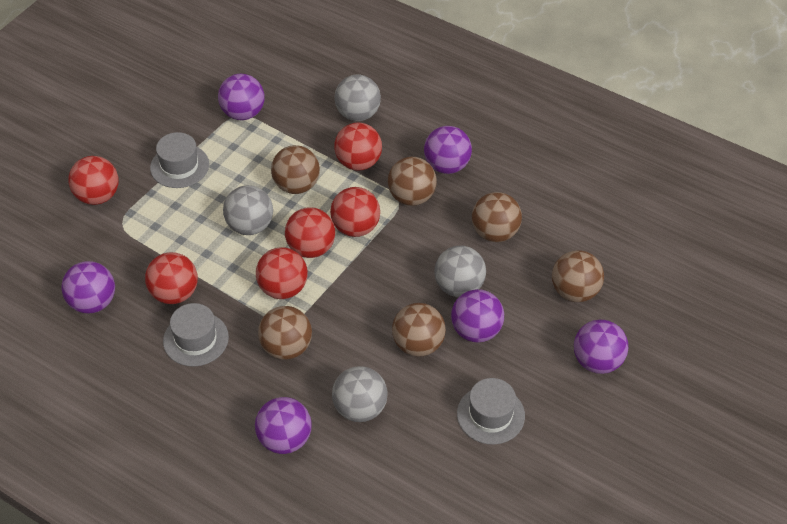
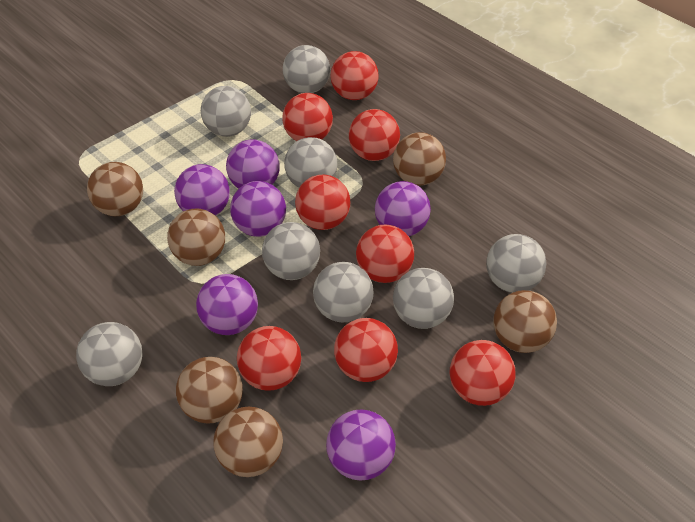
grey ball: [223,185,273,235] [332,366,388,422] [334,74,381,121] [434,245,486,297] = 4 -> [76,322,143,386] [201,86,251,137] [262,222,320,280] [283,45,330,93] [284,137,337,187] [313,262,374,322] [393,268,454,329] [486,234,547,293] = 8
grey hat: [150,132,209,188] [163,303,229,366] [457,378,525,445] = 3 -> none = 0
red ball: [68,156,118,205] [145,252,198,304] [256,247,308,299] [285,207,335,258] [330,187,380,237] [334,123,382,171] = 6 -> [237,326,301,391] [282,93,333,141] [295,175,350,230] [331,51,379,100] [334,318,398,382] [349,109,400,161] [356,225,414,283] [449,340,515,406] = 8

